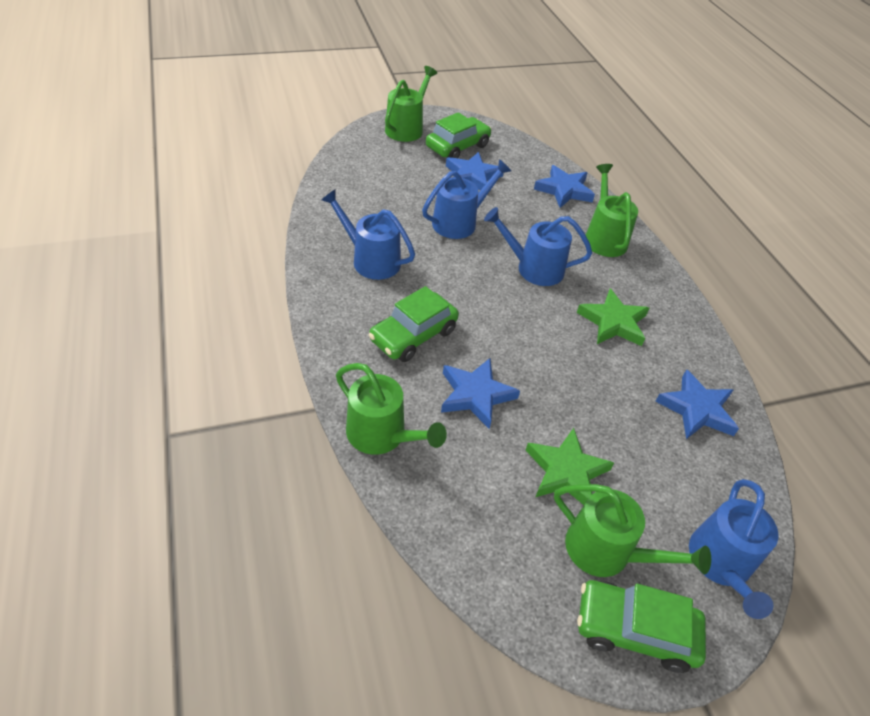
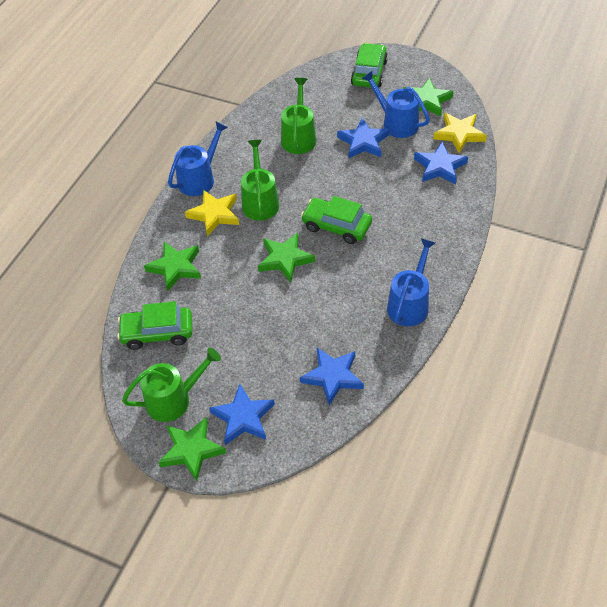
blue watering can: [321,189,415,280] [422,159,511,239] [484,207,592,286] [689,479,779,619] = 4 -> [168,121,228,196] [362,71,430,138] [387,238,435,326] = 3
green star: [526,428,614,505] [577,289,649,346] = 2 -> [144,242,201,291] [158,417,226,481] [258,233,315,283] [403,78,453,117] = 4
green watering can: [336,363,447,455] [385,66,437,142] [554,484,711,577] [586,164,638,257] = 4 -> [122,348,221,422] [241,140,279,220] [281,78,316,154] = 3
yellow star: none = 0 -> [185,190,239,236] [433,113,487,154] = 2

